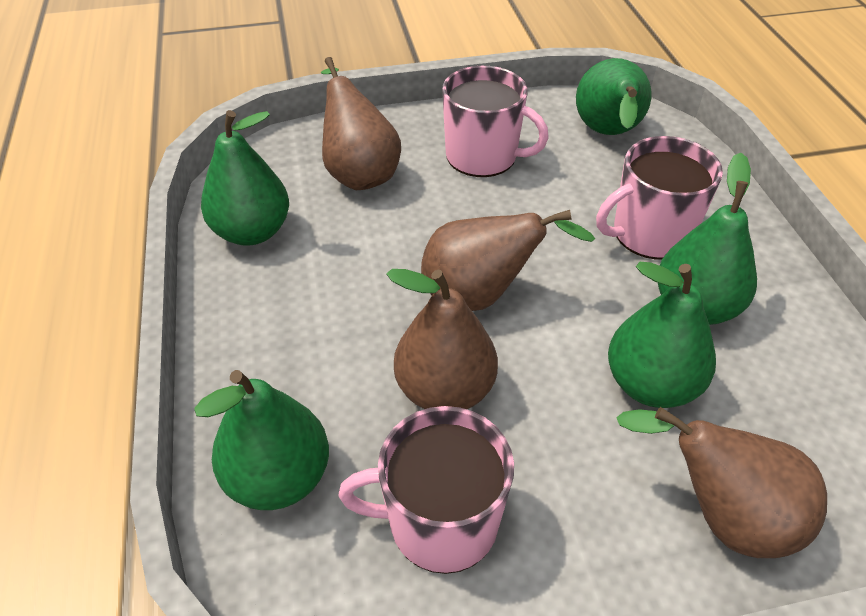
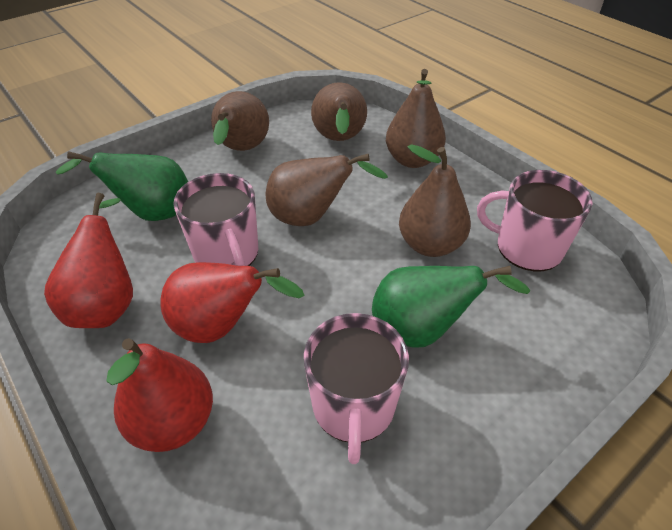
brown pear: [321,57,401,190] [387,269,498,409] [421,210,595,311] [616,407,827,558] = 4 -> [211,91,269,151] [266,154,388,226] [311,82,367,141] [386,69,446,168] [399,144,471,257] = 5
green pear: [194,370,329,510] [201,110,289,246] [576,58,652,135] [608,262,716,408] [658,152,757,325] = 5 -> [56,151,188,221] [372,266,531,347] = 2
red pear: none = 0 -> [44,193,133,328] [107,338,213,452] [160,262,305,343] = 3

